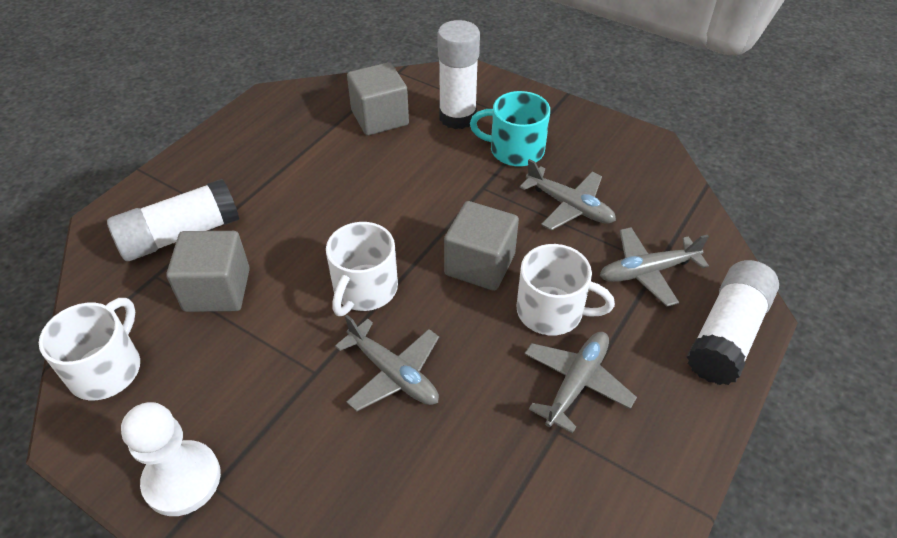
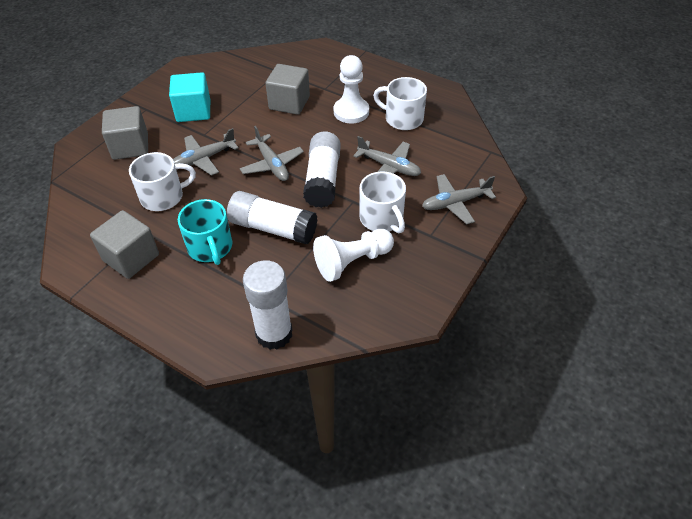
turquoise cube: none = 0 -> [169,72,210,122] = 1
white pawn: [121,402,221,516] = 1 -> [313,229,394,282] [334,55,369,123] = 2

